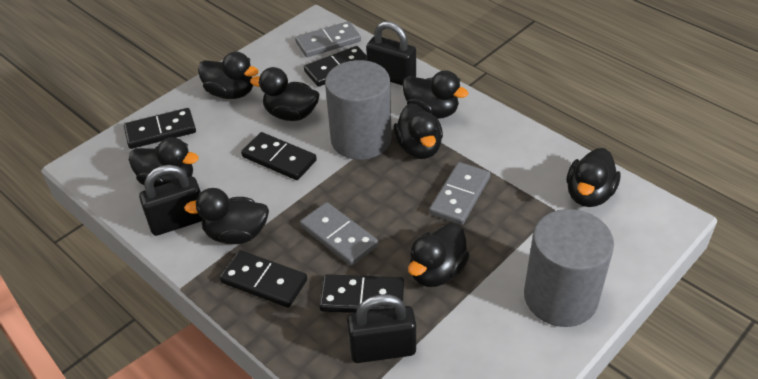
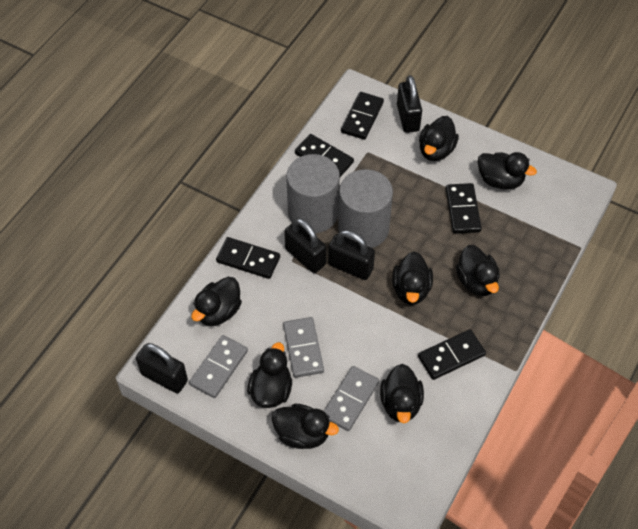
black padlock: [139,165,203,236] [347,294,416,363] [366,21,416,85] = 3 -> [136,343,188,393] [284,218,326,273] [328,230,375,280] [397,75,422,133] = 4

